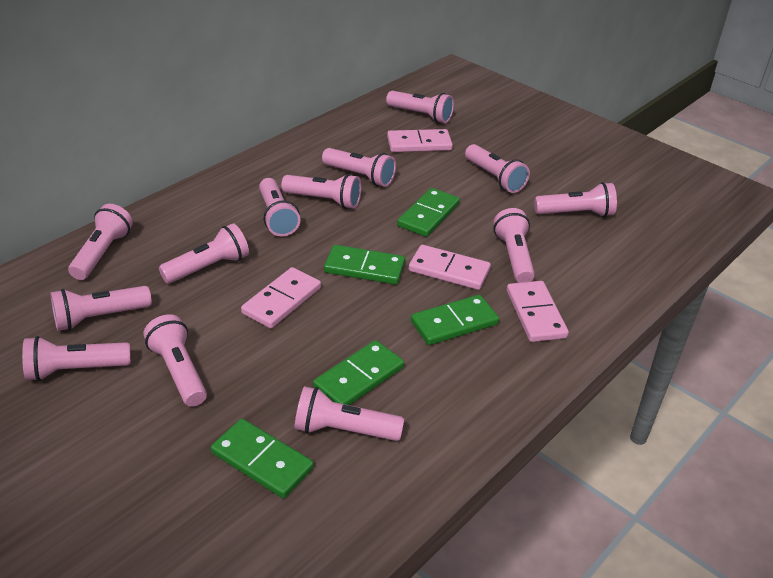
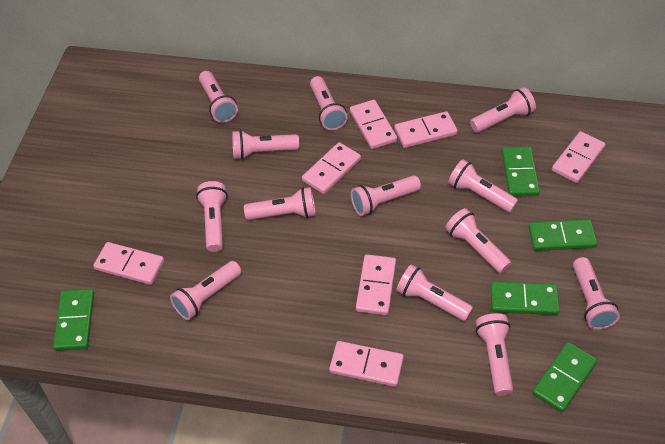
pink domino: [241,267,321,328] [387,129,453,152] [409,245,491,290] [507,281,569,342] = 4 -> [93,242,164,285] [302,142,361,194] [329,341,404,387] [350,100,397,149] [356,254,396,315] [394,111,458,148] [552,131,606,183] = 7

